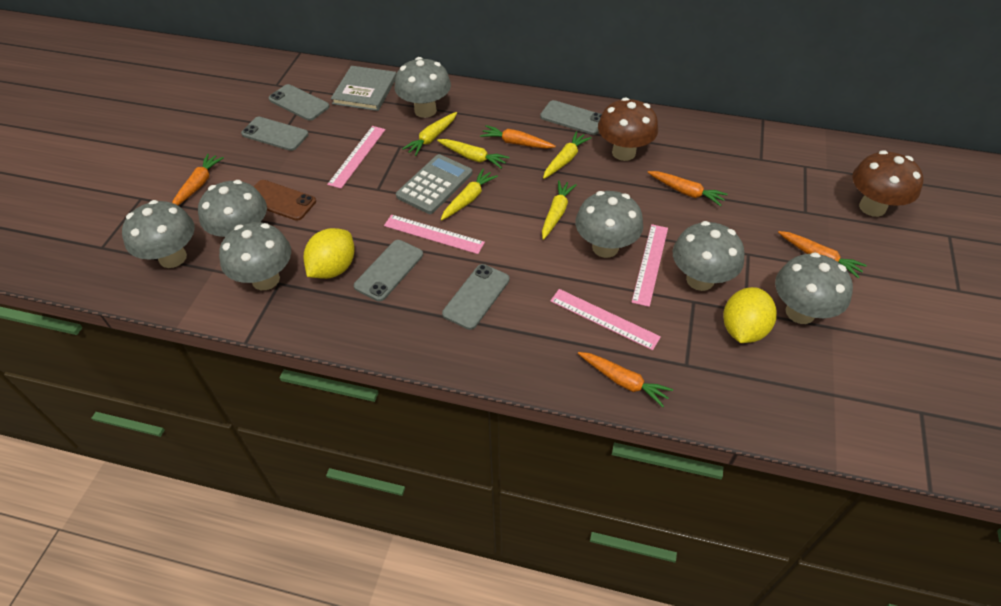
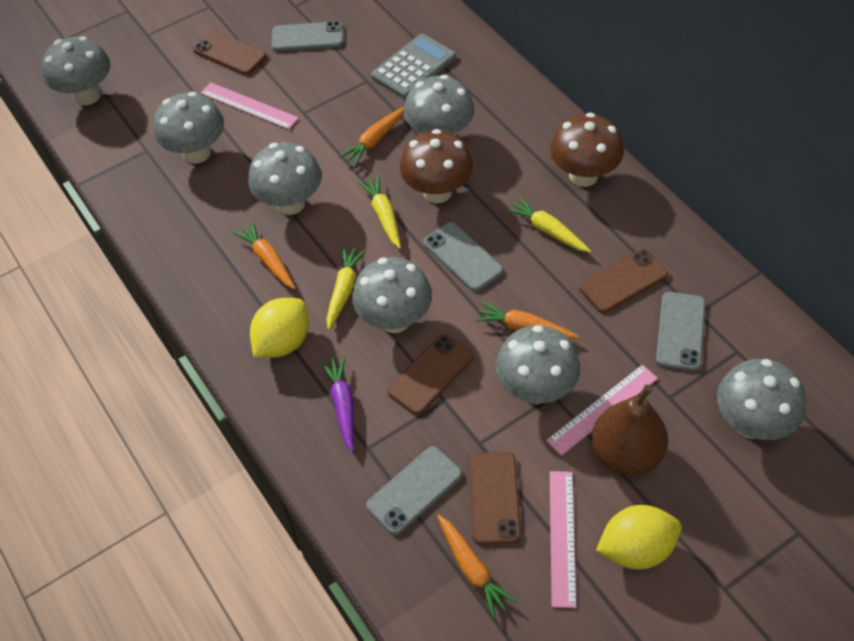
brown pear: none = 0 -> [592,385,668,476] = 1
brown phone: [254,180,316,221] = 1 -> [193,30,267,75] [388,334,473,415] [469,452,521,545] [579,249,668,313] = 4
grey book: [331,66,396,111] = 1 -> none = 0
grey phone: [241,117,309,151] [269,84,329,121] [354,240,423,301] [442,264,510,330] [540,100,602,135] = 5 -> [272,21,344,51] [366,446,462,535] [423,222,503,292] [656,292,705,371] = 4
orange carrot: [172,154,224,205] [480,125,556,149] [578,352,673,407] [648,171,728,206] [778,231,867,279] = 5 -> [233,221,295,289] [339,106,405,167] [437,515,517,618] [474,301,579,339] = 4
pink ruler: [327,126,386,189] [384,215,485,254] [550,289,661,350] [631,224,668,307] = 4 -> [201,82,299,129] [546,364,658,456] [550,471,576,608] = 3
purple carrot: none = 0 -> [320,356,354,452] = 1
yellow carrot: [402,112,457,156] [437,139,509,169] [441,169,498,220] [542,180,577,240] [543,131,592,179] = 5 -> [326,246,366,330] [358,175,401,249] [505,196,591,253] = 3

